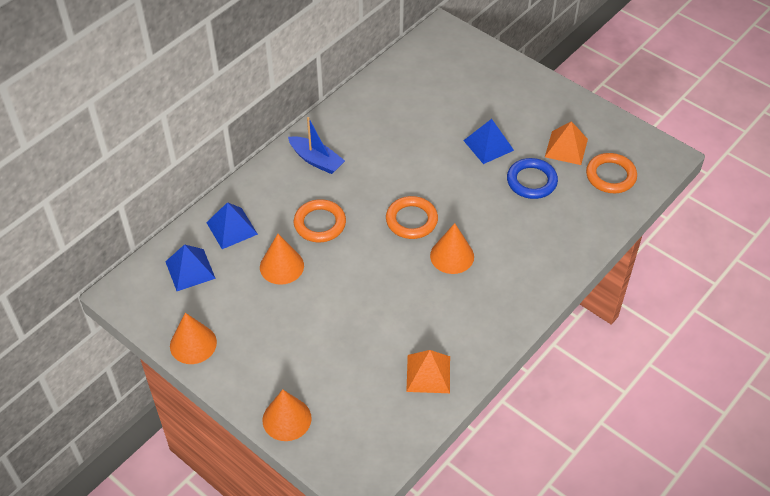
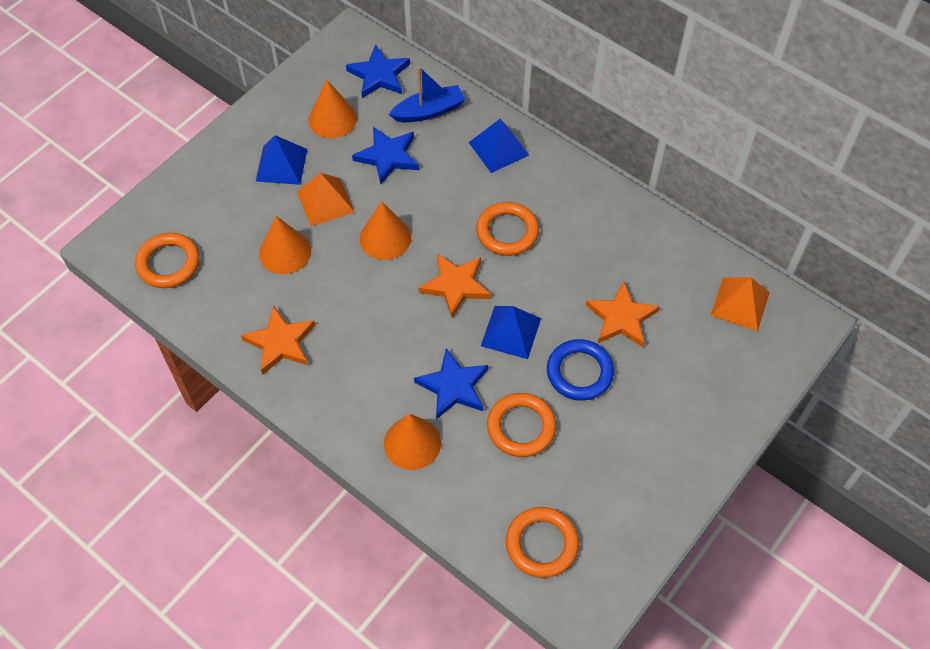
blue star: none = 0 -> [346,44,410,98] [352,126,419,184] [414,348,488,420] = 3
orange ring: [294,199,346,242] [386,196,438,239] [586,153,637,193] = 3 -> [135,233,200,288] [476,202,539,256] [487,393,556,457] [506,507,579,578] = 4
orange star: none = 0 -> [241,305,315,375] [419,253,491,318] [586,281,660,347] = 3

